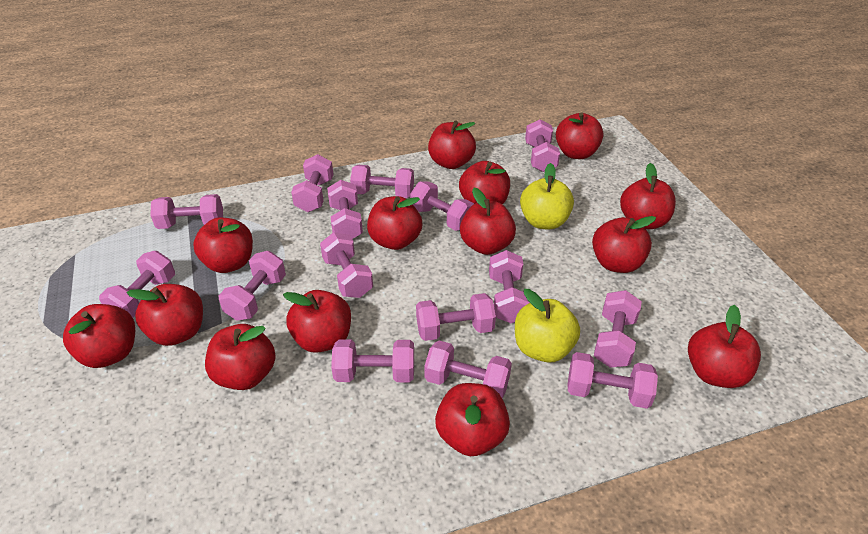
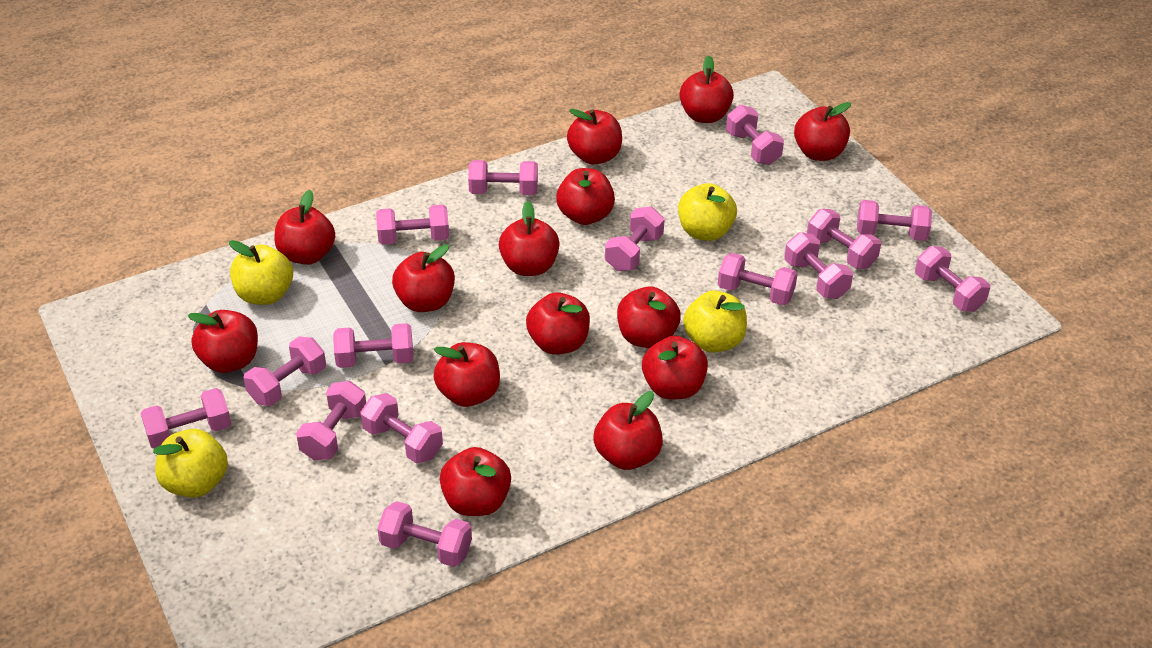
yellow apple: [515,289,580,363] [520,163,574,229] = 2 -> [153,429,228,498] [229,240,293,305] [678,183,737,241] [683,291,747,353] = 4

